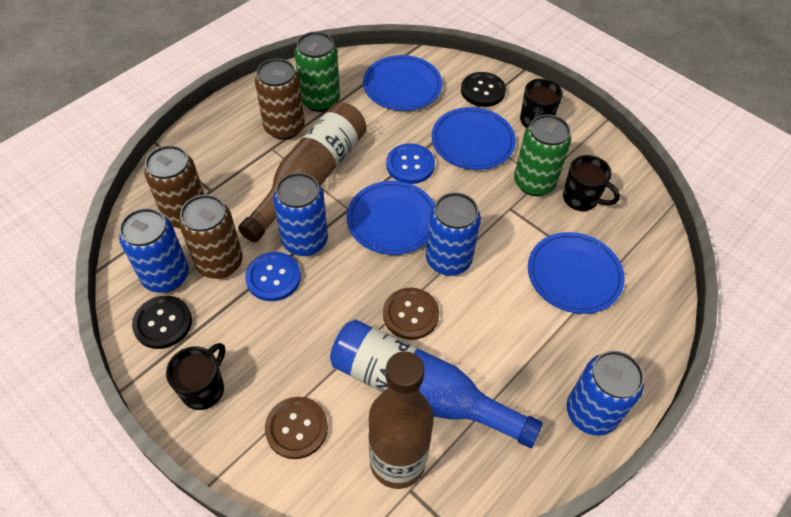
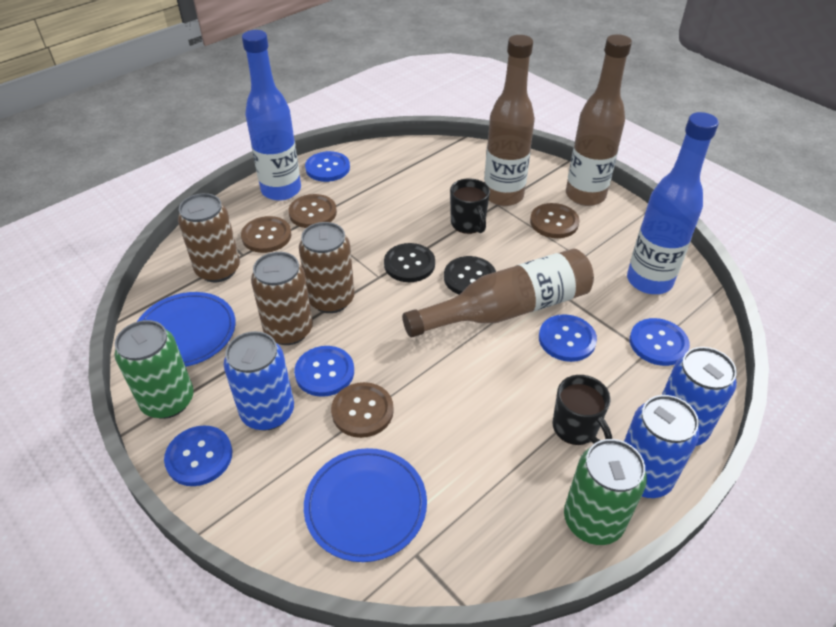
black mug: [166,343,225,410] [520,78,563,128] [563,155,620,211] = 3 -> [450,178,490,234] [552,375,612,445] = 2
blue bottle: [330,319,543,448] = 1 -> [242,30,301,201] [627,112,719,294] = 2
blue button: [245,252,301,301] [386,143,435,184] = 2 -> [164,425,232,486] [294,346,354,397] [305,151,350,182] [539,314,597,362] [630,318,690,366] = 5
blue can: [119,208,189,293] [273,173,328,256] [426,192,481,276] [567,351,644,436] = 4 -> [224,331,294,431] [624,395,699,498] [662,347,737,446] = 3
blue plate: [347,181,435,255] [363,55,442,111] [432,107,516,170] [528,232,625,314] = 4 -> [137,292,236,367] [304,448,427,562] = 2
brown bottle: [238,102,367,242] [369,351,434,489] = 2 -> [403,249,594,337] [484,35,535,206] [566,34,632,206] = 3
brown button: [265,397,328,459] [383,288,439,340] = 2 -> [241,216,292,253] [288,194,337,228] [331,382,394,438] [530,203,580,238] = 4

